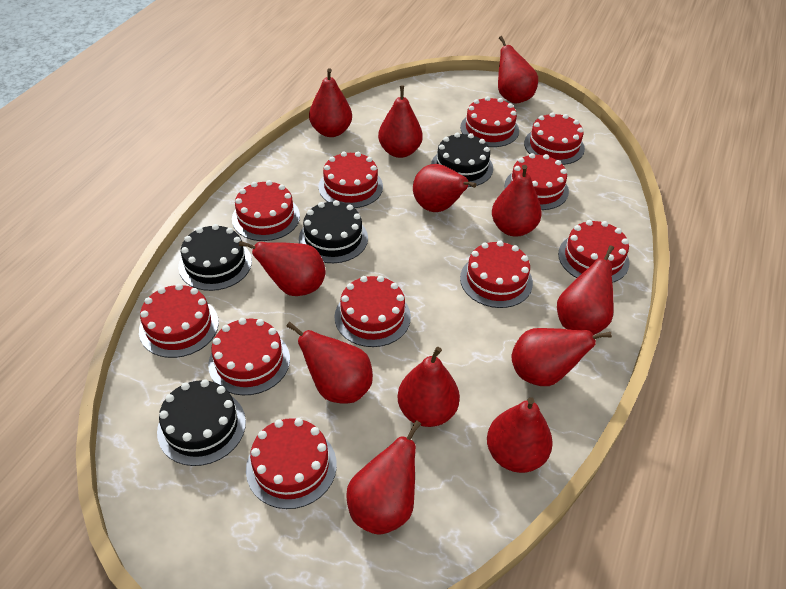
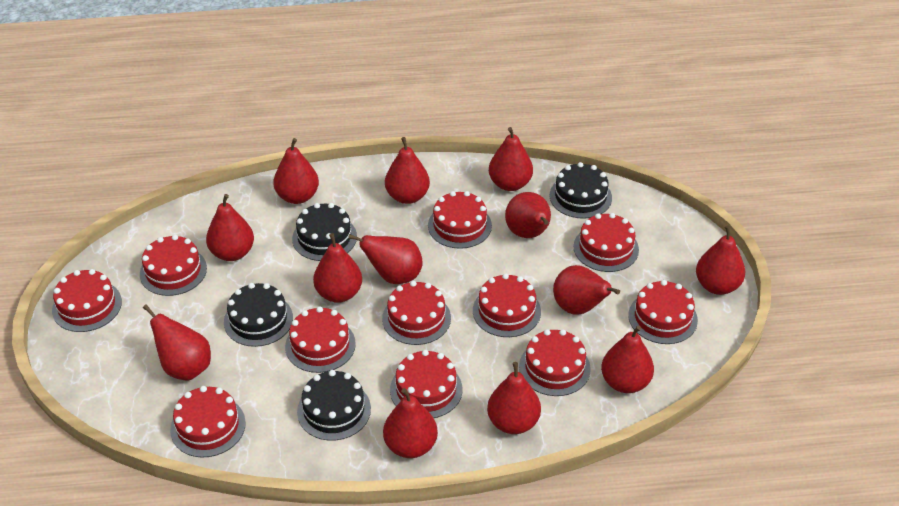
red pear: [239,241,326,296] [286,322,373,404] [309,68,352,137] [346,420,421,535] [378,86,423,158] [398,347,460,427] [413,164,476,212] [487,397,553,473] [492,165,542,237] [498,36,538,104] [512,328,612,386] [557,245,614,335] = 12 -> [143,304,211,381] [206,194,254,261] [273,138,319,204] [313,233,362,303] [348,234,423,284] [383,388,438,458] [385,137,430,204] [487,362,541,434] [489,127,533,191] [505,192,551,238] [553,265,620,315] [601,326,654,393] [696,226,745,295] = 13

